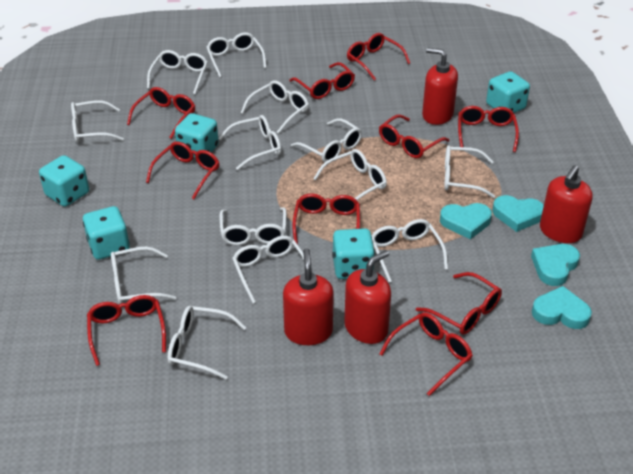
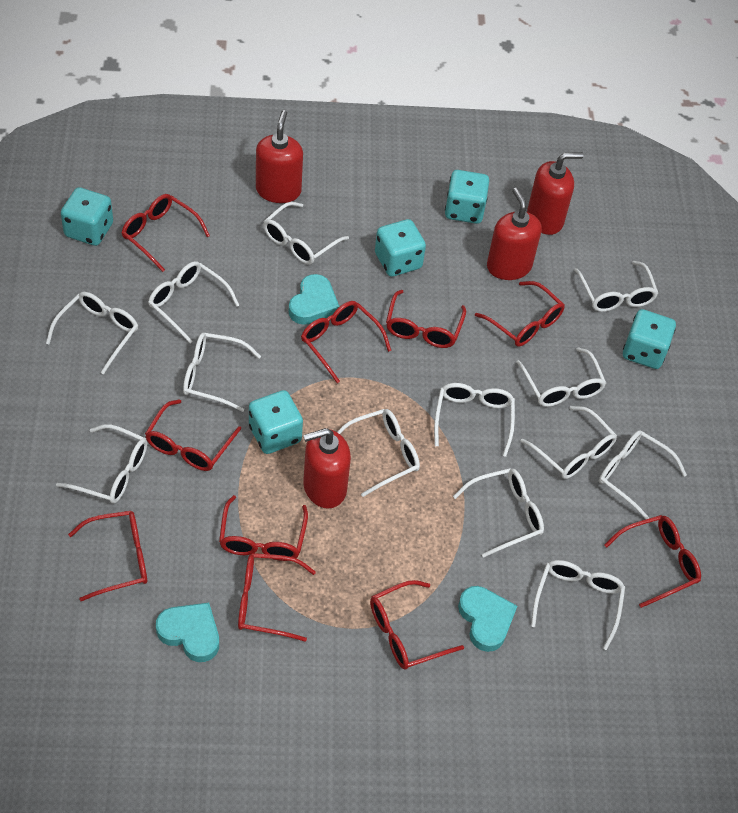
turquoise heart: [440,203,492,239] [492,195,544,232] [531,244,580,286] [532,286,592,329] = 4 -> [156,603,219,662] [289,274,340,325] [458,586,517,652] = 3

